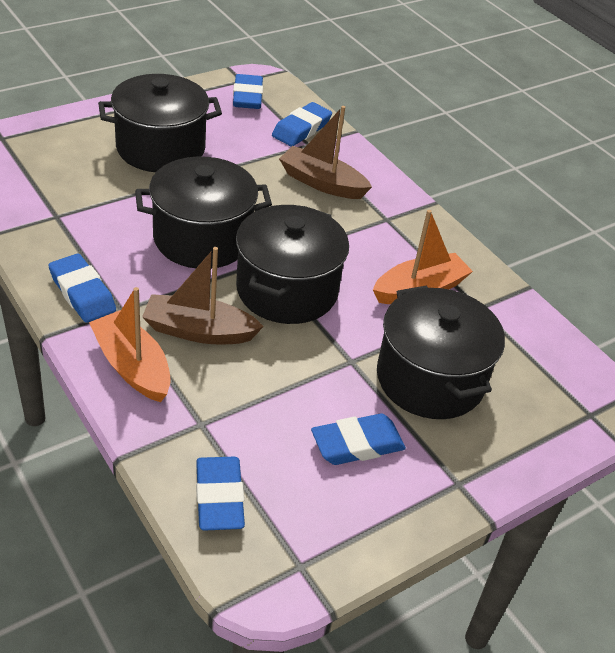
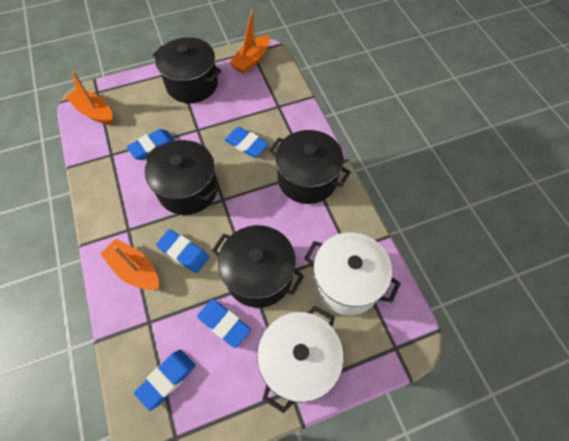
brown boat: [142,247,264,344] [279,106,372,199] = 2 -> none = 0
orange boat: [89,287,171,402] [373,210,473,304] = 2 -> [66,71,113,125] [100,239,159,290] [230,9,270,74] = 3
white pot: none = 0 -> [257,306,344,413] [304,232,401,315] = 2

